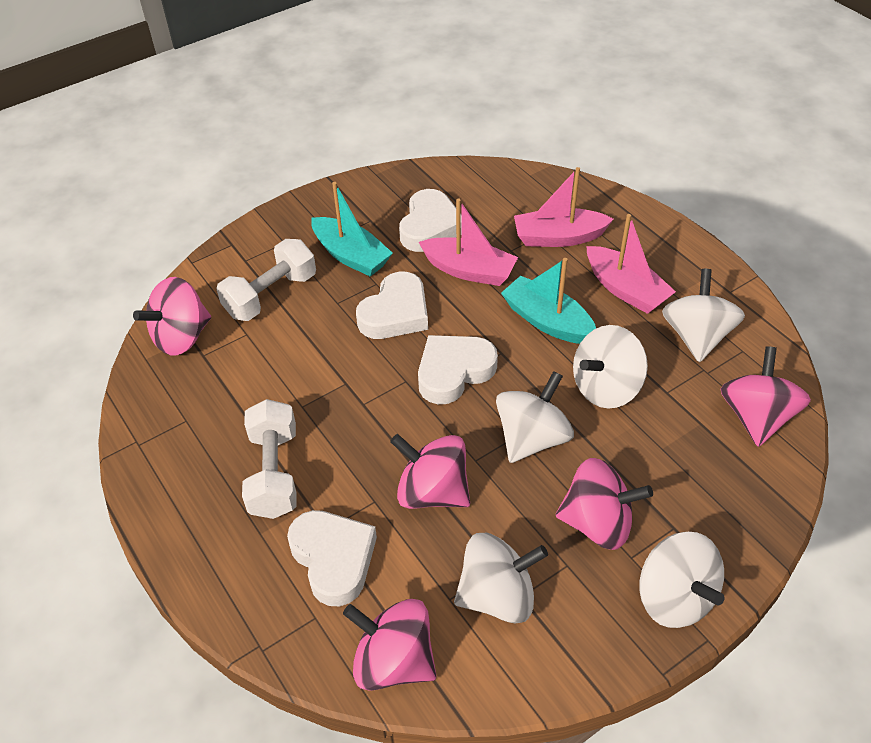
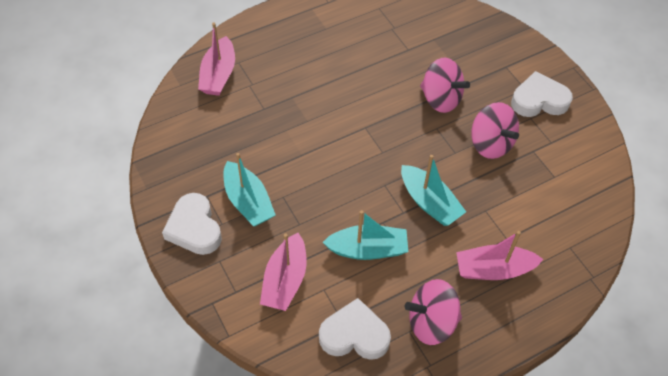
pink spinning top: [133,277,211,356] [343,599,437,691] [390,434,470,509] [556,458,653,550] [720,346,811,447] = 5 -> [405,279,462,345] [420,58,470,113] [471,102,519,159] = 3
turquoise boat: [311,182,393,277] [501,258,596,344] = 2 -> [223,153,275,226] [323,210,408,260] [401,155,466,226] = 3
white dumbbell: [216,239,316,321] [242,399,297,519] = 2 -> none = 0
white heart: [287,510,377,606] [356,272,428,339] [399,189,456,252] [418,335,498,404] = 4 -> [162,193,222,255] [319,298,391,360] [511,71,573,117] = 3
white spinning top: [454,533,548,623] [496,371,574,463] [573,325,648,408] [639,532,725,628] [662,269,745,362] = 5 -> none = 0

